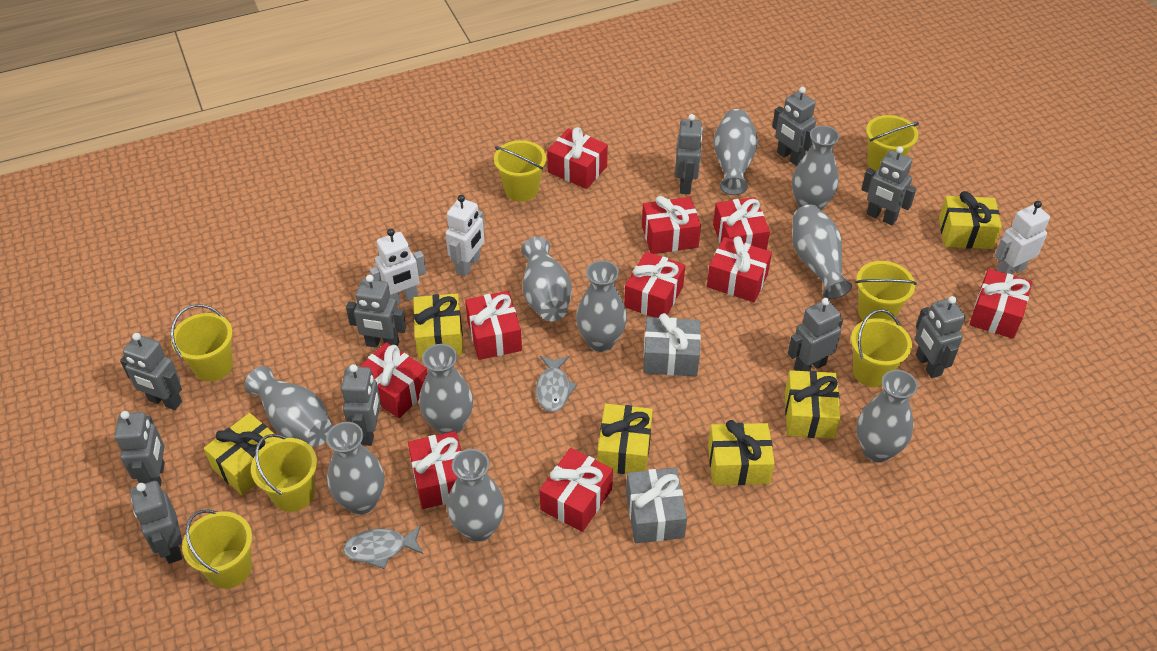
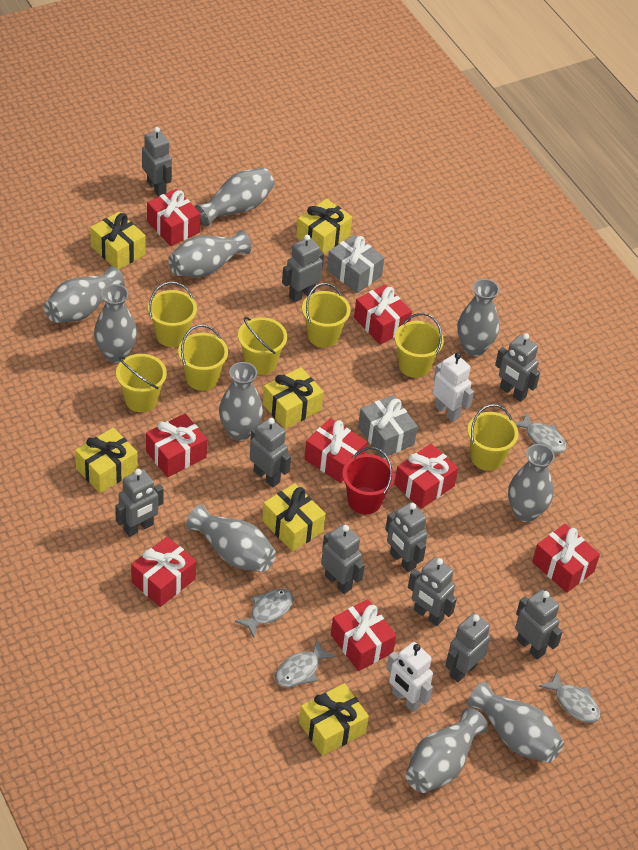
grey fish: [343,525,423,569] [536,356,577,412] = 2 -> [235,589,293,638] [275,639,336,687] [515,412,566,454] [539,671,600,723] = 4
red bucket: none = 0 -> [342,447,395,514] = 1
red gift: [359,342,427,418] [408,431,461,509] [465,291,522,360] [540,448,613,532] [547,127,608,189] [624,251,685,318] [642,196,701,254] [707,236,772,302] [713,197,770,250] [970,269,1032,339] = 10 -> [131,537,196,607] [146,413,207,477] [147,189,201,246] [304,418,367,483] [331,599,396,671] [354,285,412,345] [394,444,458,509] [532,524,600,593] = 8
white robot: [369,229,426,305] [445,195,485,276] [994,201,1050,274] = 3 -> [386,642,433,712] [433,353,474,422] = 2

